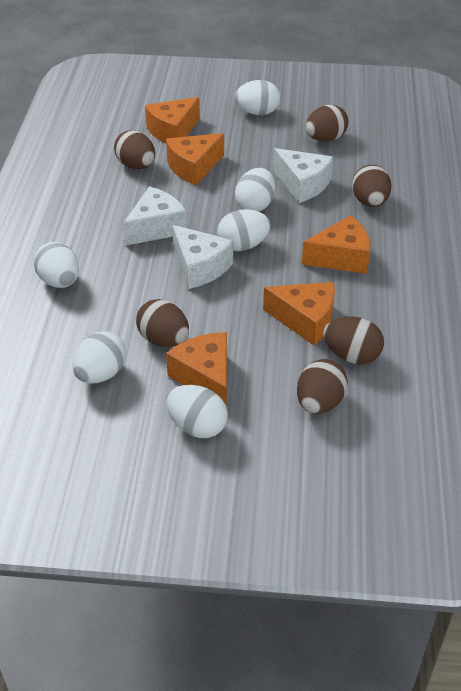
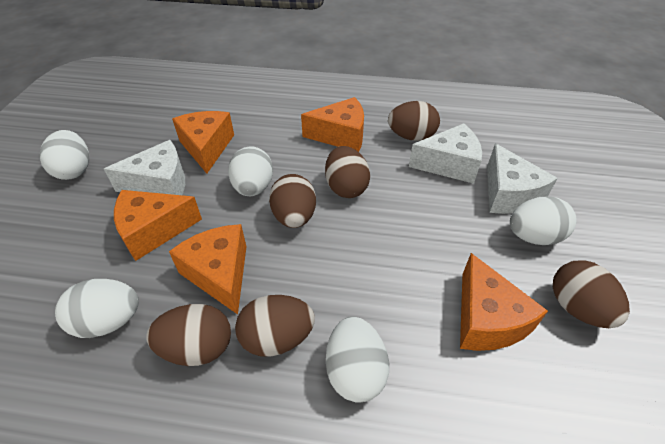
white egg: [34,242,79,288] [72,331,126,384] [166,385,228,438] [217,209,271,251] [235,80,280,115] [235,168,275,211] = 6 -> [39,130,89,180] [55,279,139,338] [228,146,273,196] [326,316,389,403] [510,196,577,245] = 5

